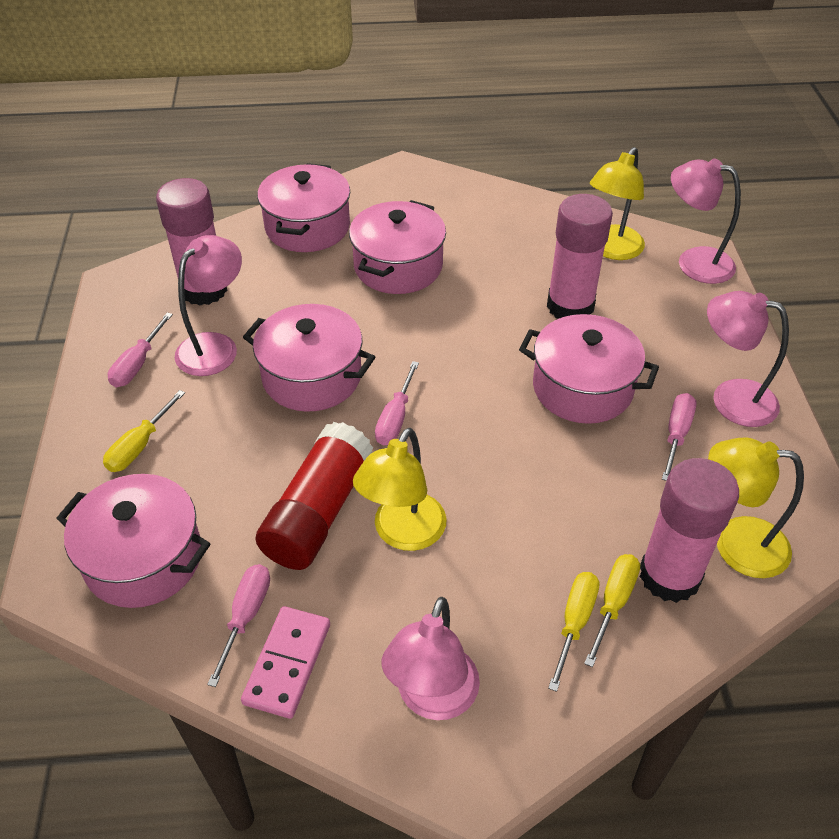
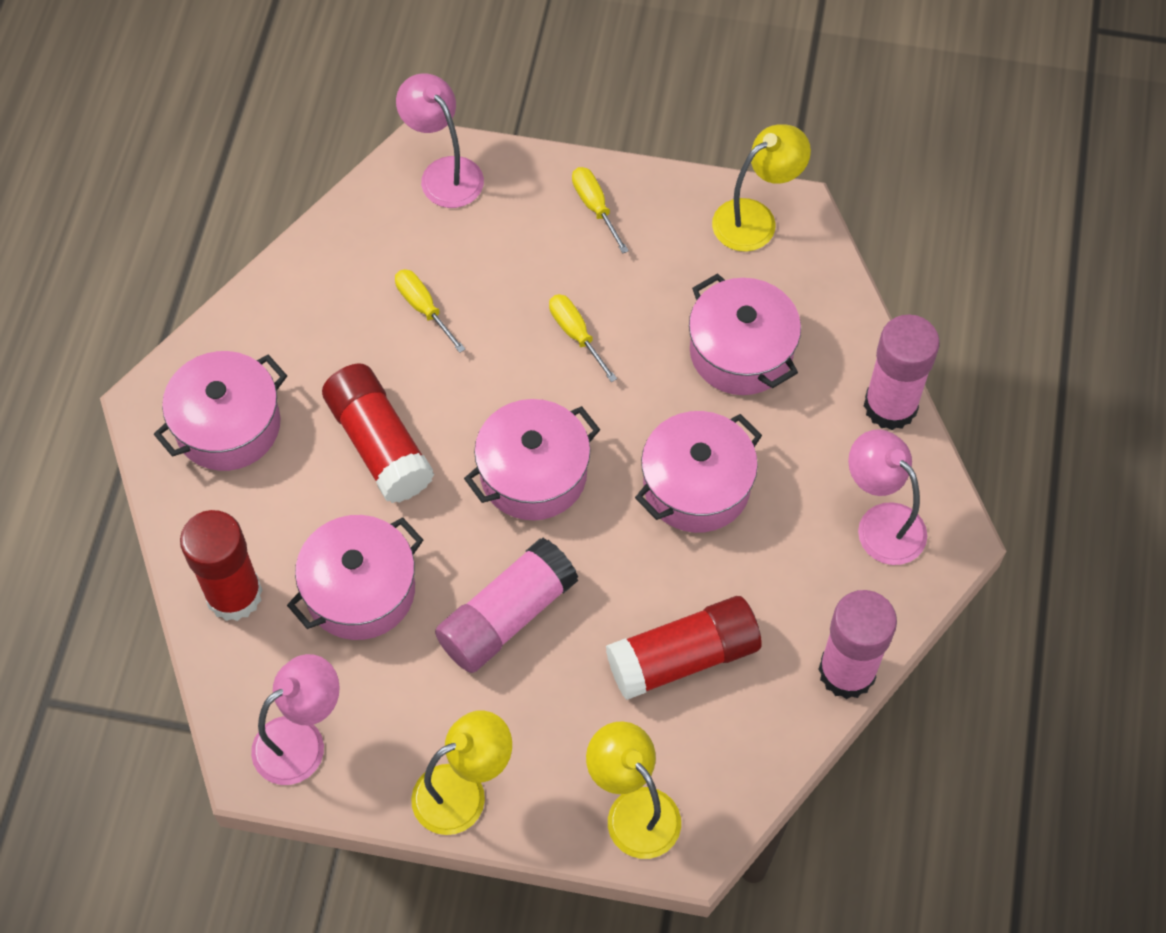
pink domino: [241,606,330,719] = 1 -> none = 0
pink lamp: [175,235,242,376] [382,597,480,720] [671,158,741,284] [707,291,789,427] = 4 -> [251,654,340,785] [396,73,484,208] [848,429,927,565] = 3
pink screwdriver: [108,313,173,387] [207,564,270,687] [375,361,419,445] [662,393,697,481] = 4 -> none = 0
red glue stick: [255,422,373,570] = 1 -> [180,510,263,621] [322,364,434,503] [606,596,762,700] = 3

